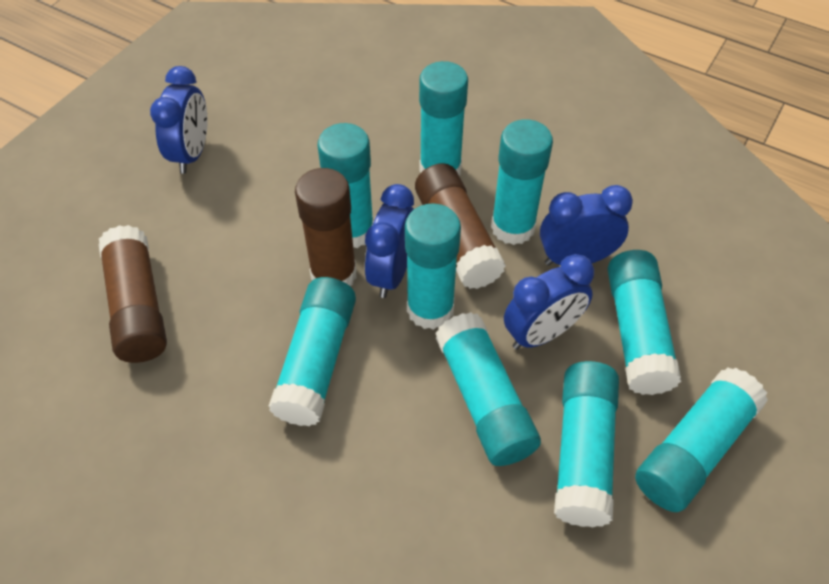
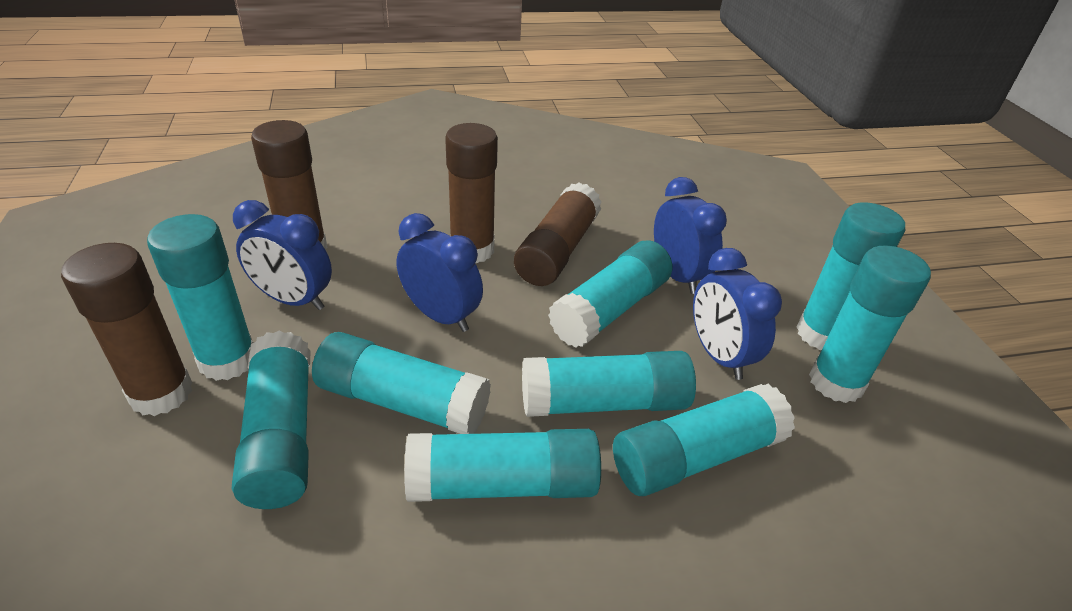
brown glue stick: [99,225,167,363] [295,168,357,286] [415,163,506,289] = 3 -> [61,243,192,416] [251,120,327,250] [445,123,498,264] [514,183,601,286] = 4

